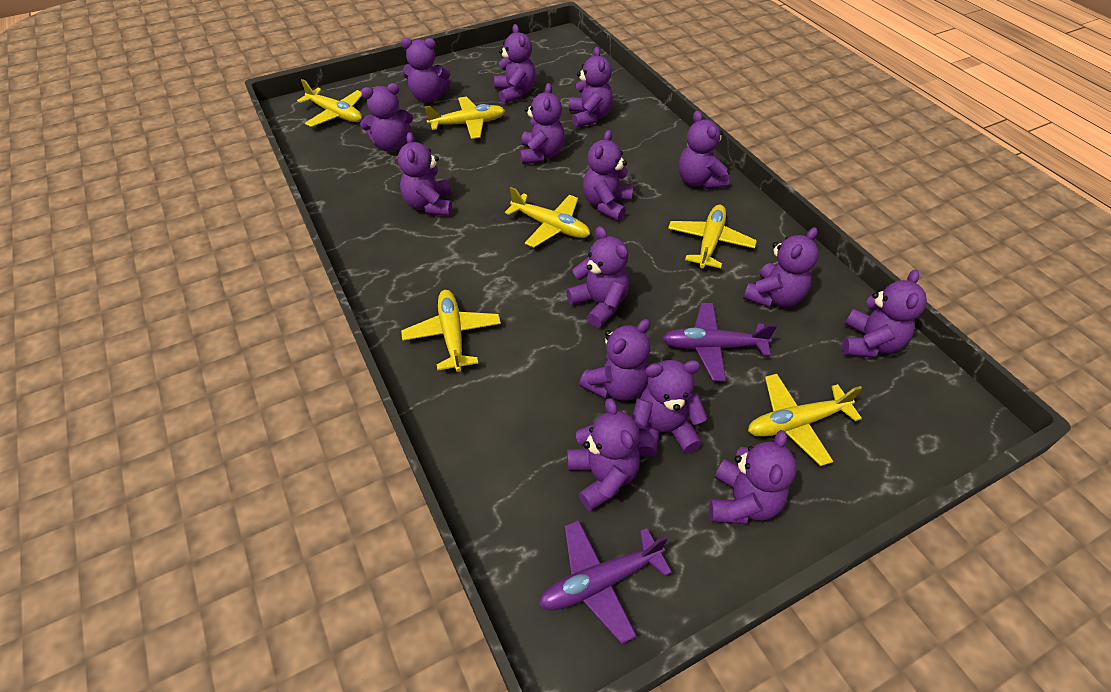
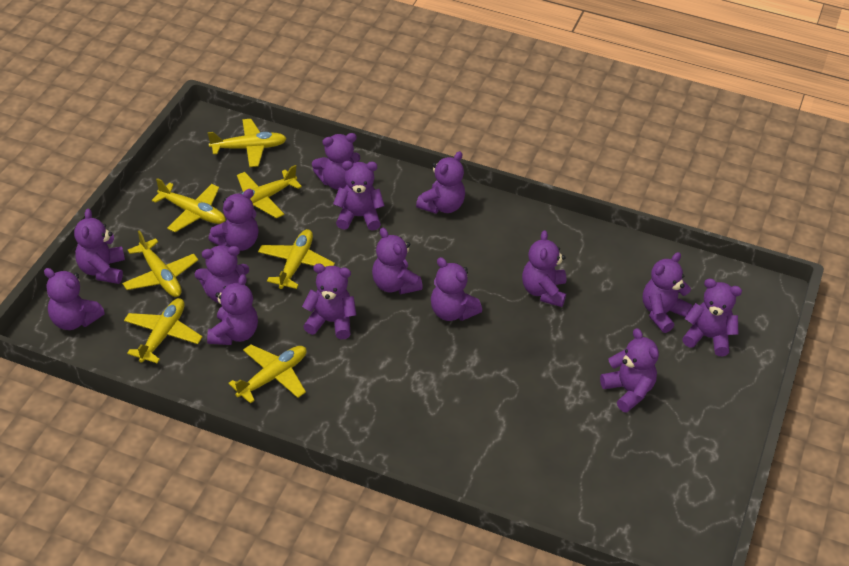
purple plane: [539,520,672,644] [662,303,777,381] = 2 -> none = 0
yellow plane: [297,79,362,127] [401,290,501,372] [425,97,505,139] [505,187,590,248] [668,205,757,268] [748,374,862,466] = 6 -> [122,230,198,297] [124,298,203,363] [152,178,226,232] [208,119,287,167] [228,344,306,404] [237,165,302,218] [258,229,335,289] = 7

